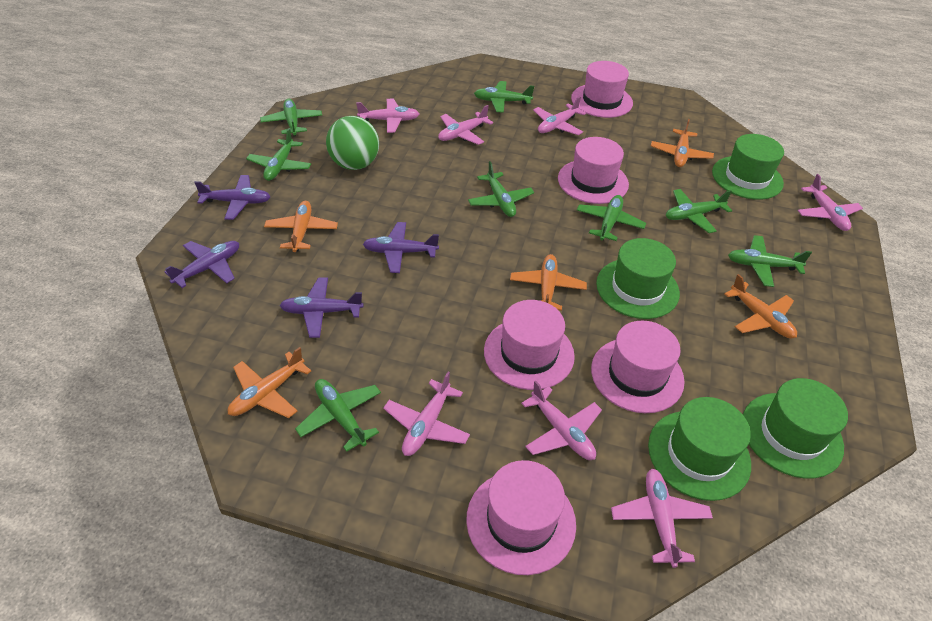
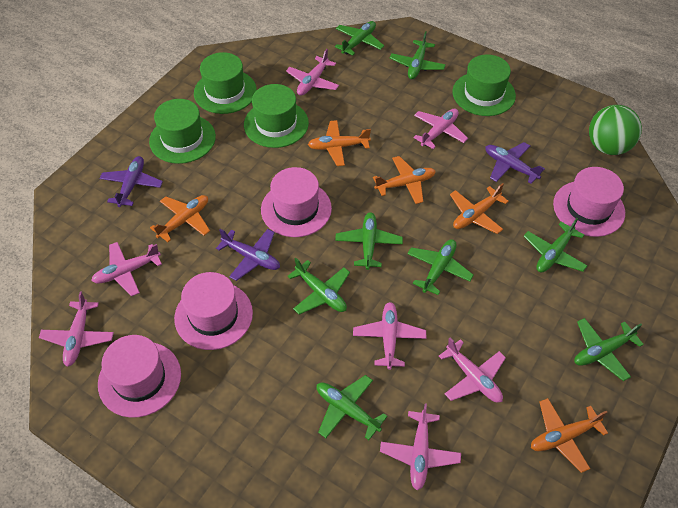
pink hat: [466,460,576,575] [484,300,575,390] [558,137,629,204] [571,61,633,118] [591,321,685,413] = 5 -> [98,335,181,418] [174,272,253,350] [261,167,332,237] [553,167,625,237] = 4
purple plane: [165,241,239,288] [194,175,270,220] [279,277,363,338] [363,222,439,273] = 4 -> [99,156,163,207] [216,229,280,281] [486,142,545,184] = 3

